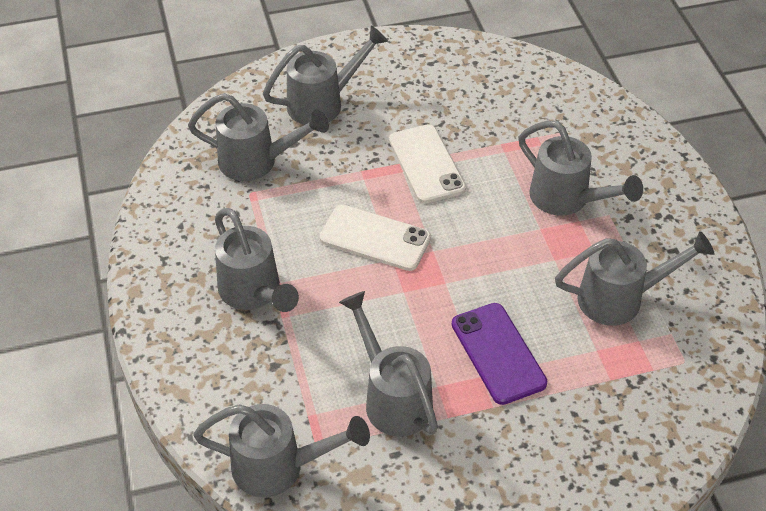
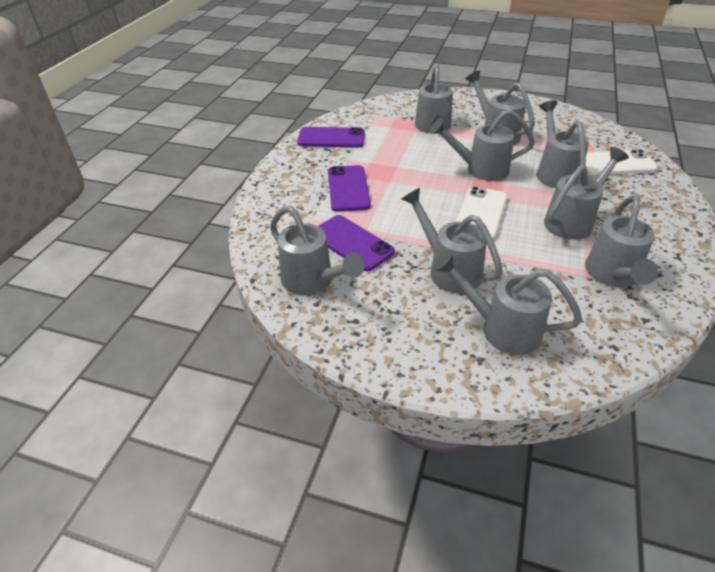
grey watering can: [188,93,329,181] [193,404,370,497] [215,208,299,312] [263,26,388,125] [339,291,438,436] [518,120,643,216] [555,231,715,326] = 7 -> [270,205,365,295] [402,188,503,293] [415,64,453,133] [430,109,535,181] [434,252,582,355] [466,70,535,145] [537,100,589,188] [544,147,629,240] [585,195,658,287] = 9
purple phone: [452,303,547,405] = 1 -> [297,127,365,148] [318,215,395,271] [328,165,371,212] = 3

